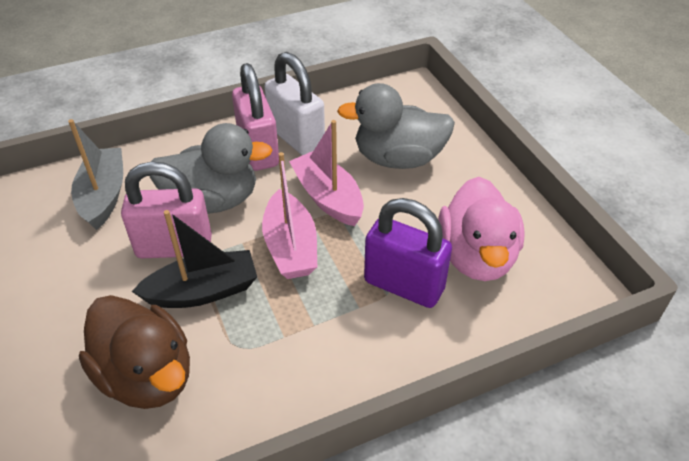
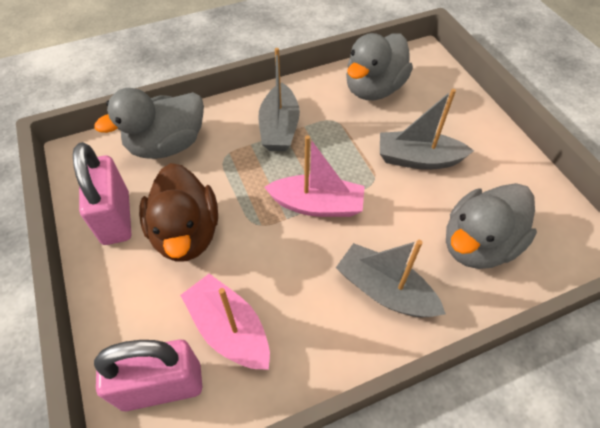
black boat: [132,210,257,308] = 1 -> none = 0
grey boat: [68,119,123,230] = 1 -> [258,48,300,151] [336,240,446,318] [380,89,474,170] = 3
grey duck: [150,123,272,214] [337,83,455,169] = 2 -> [94,88,204,159] [346,33,413,100] [446,183,537,269] = 3
pink duck: [438,177,525,281] = 1 -> none = 0
purple padlock: [364,198,452,308] = 1 -> none = 0
white padlock: [264,52,325,155] = 1 -> none = 0

